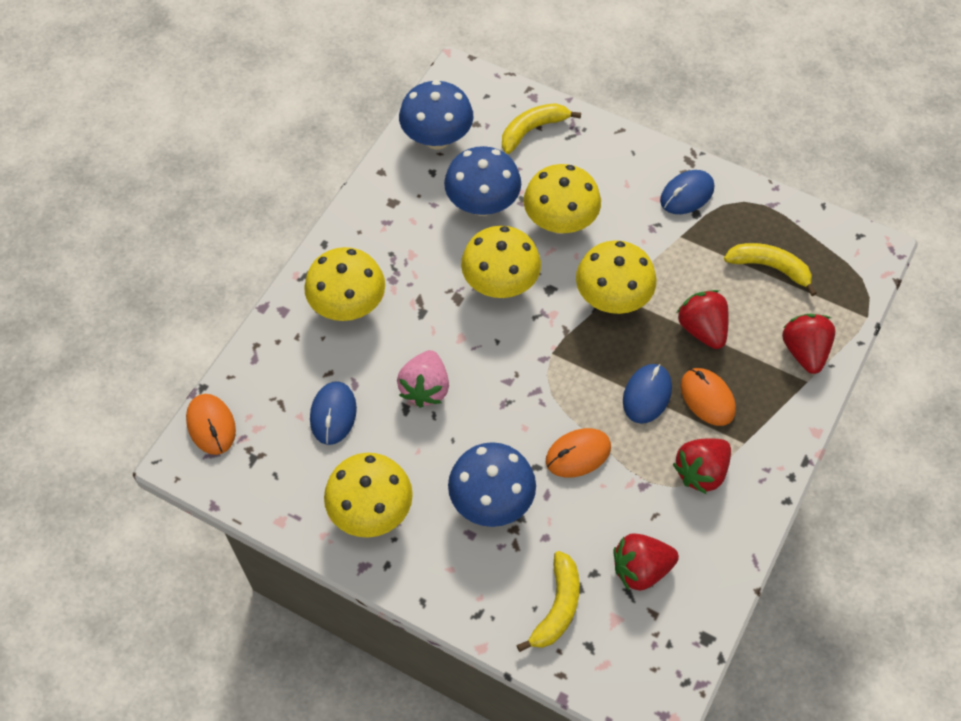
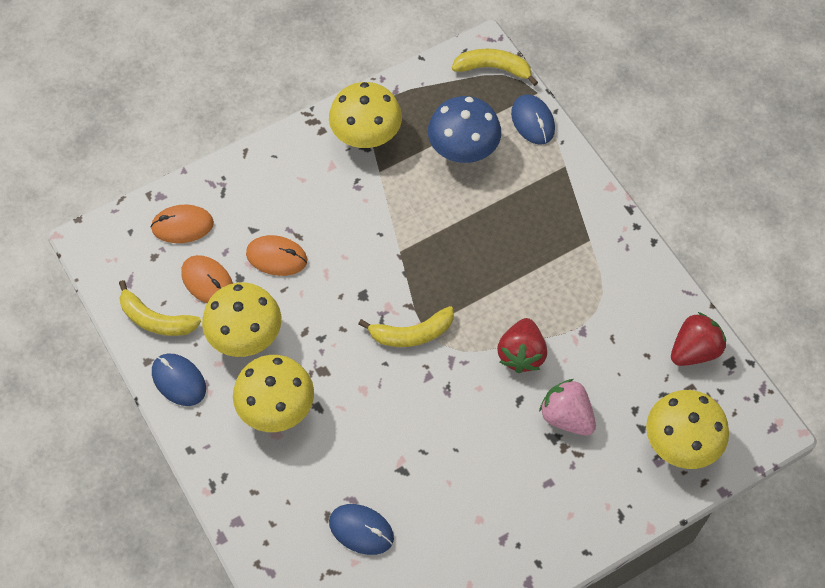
blue mushroom: [399,80,474,150] [444,146,521,216] [448,442,536,527] = 3 -> [428,96,501,163] = 1
red strawberry: [614,533,679,591] [673,438,731,494] [677,290,729,349] [782,314,835,374] = 4 -> [497,318,547,373] [671,312,726,366] = 2
yellow mushroom: [304,247,385,321] [324,453,413,537] [461,226,541,298] [524,164,601,234] [576,240,656,314] = 5 -> [202,282,281,357] [233,355,314,432] [329,82,402,148] [646,390,729,469] = 4

